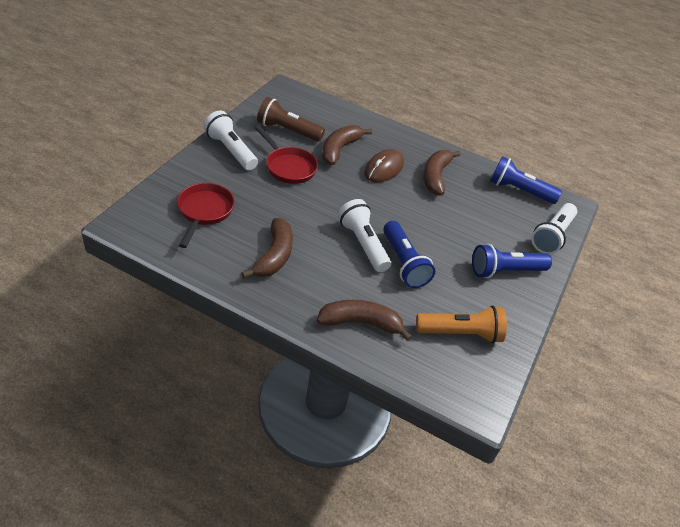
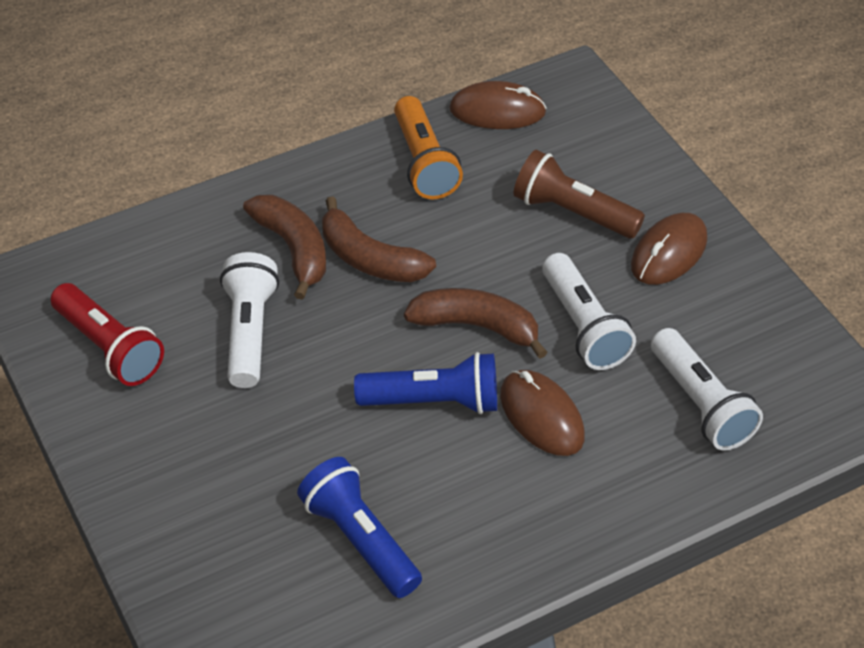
blue flashlight: [383,221,435,288] [472,244,552,278] [490,156,562,204] = 3 -> [297,457,422,598] [354,352,497,414] = 2
brown banana: [241,218,293,278] [317,300,412,341] [322,125,372,165] [423,150,461,195] = 4 -> [243,195,326,300] [322,197,436,282] [404,288,548,358] = 3
brown mouse: [364,149,404,183] = 1 -> [449,81,547,129] [500,370,585,456] [631,213,707,285] = 3
red flashlight: none = 0 -> [51,283,164,386] = 1
red pan: [177,183,235,248] [255,125,318,184] = 2 -> none = 0

